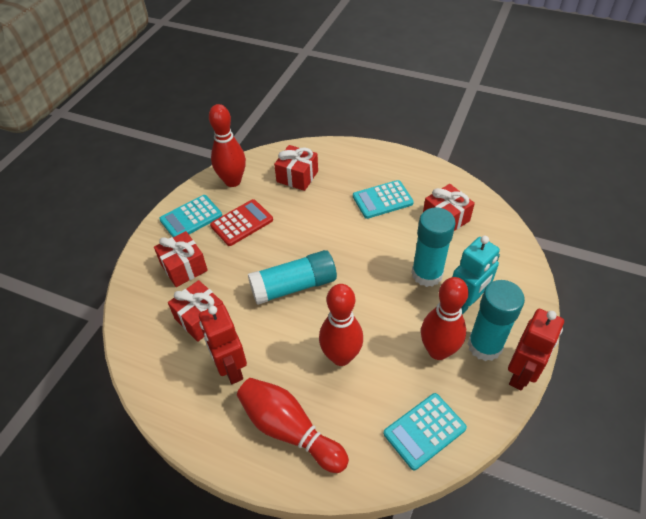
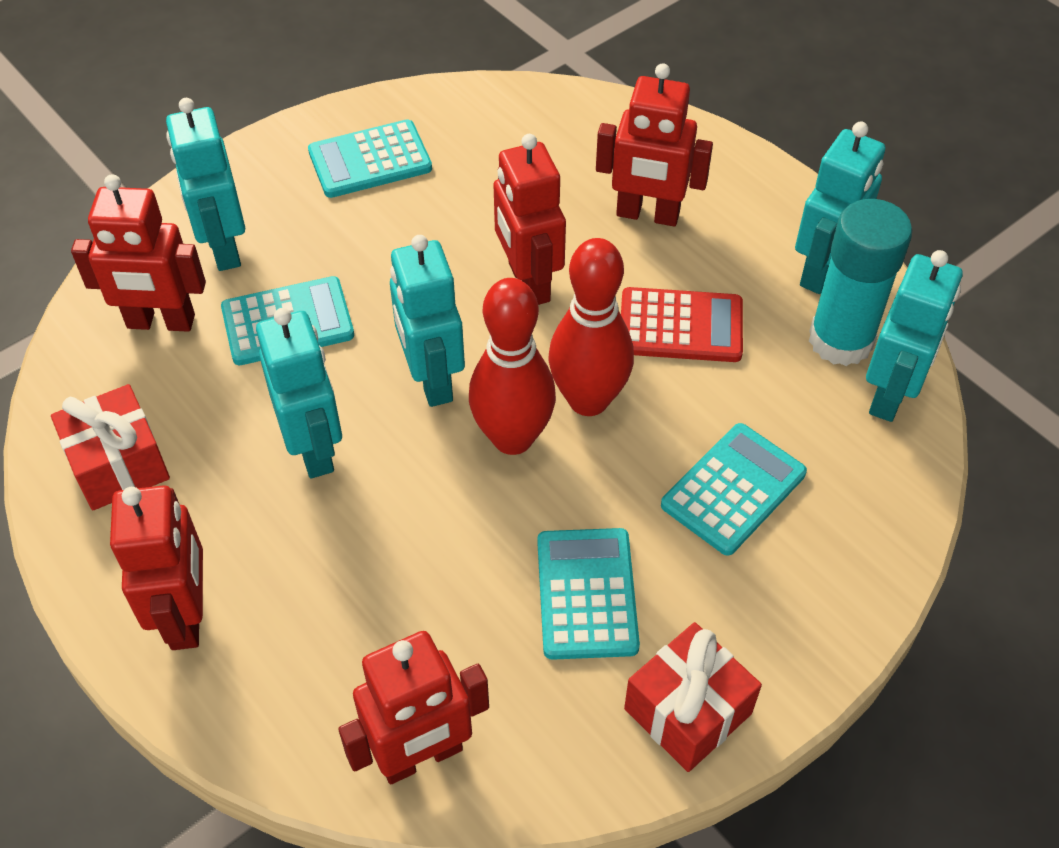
red bowling pin: [209,104,246,187] [237,378,349,473] [319,284,363,366] [421,277,469,360] = 4 -> [469,278,556,455] [548,238,634,416] = 2
red gift: [154,231,208,287] [168,280,223,342] [274,145,318,191] [423,184,475,231] = 4 -> [51,384,170,510] [624,622,762,772] = 2
red robot: [199,304,247,384] [508,309,564,390] = 2 -> [71,174,206,332] [110,485,203,650] [338,631,489,784] [493,134,566,305] [596,63,713,226] = 5
turquoise calculator: [159,195,222,237] [353,180,414,219] [384,393,467,470] = 3 -> [221,276,354,365] [308,119,432,198] [537,528,640,660] [661,423,807,556] = 4
turquoise glue stick: [248,250,337,305] [412,208,456,287] [468,280,525,361] = 3 -> [809,199,912,366] = 1
turquoise robot: [452,236,500,315] = 1 -> [166,98,245,271] [256,308,342,478] [390,235,465,407] [795,121,885,294] [866,250,963,422] = 5

